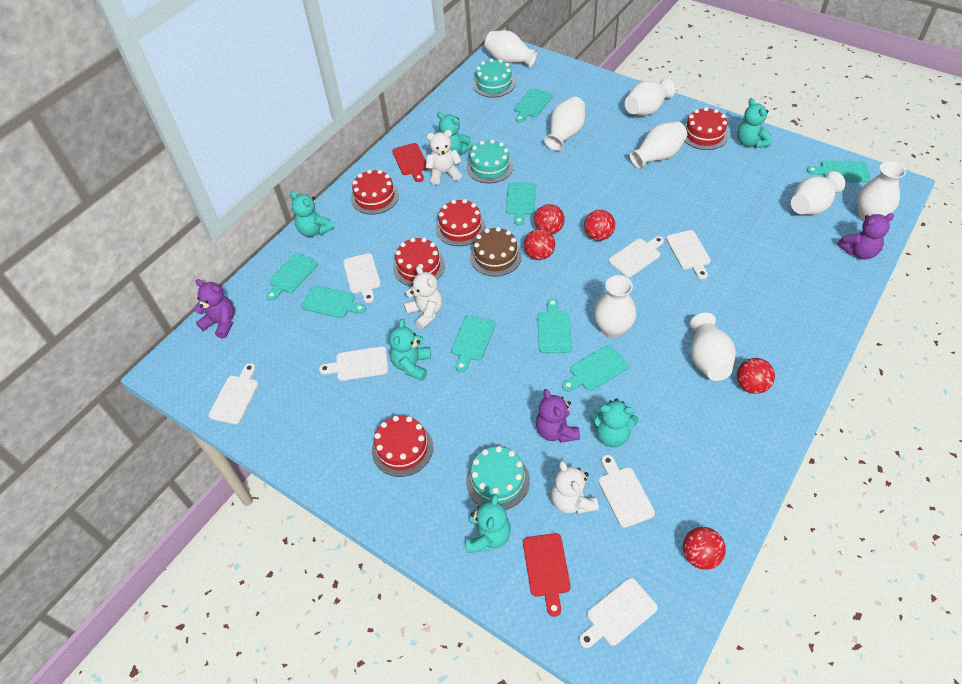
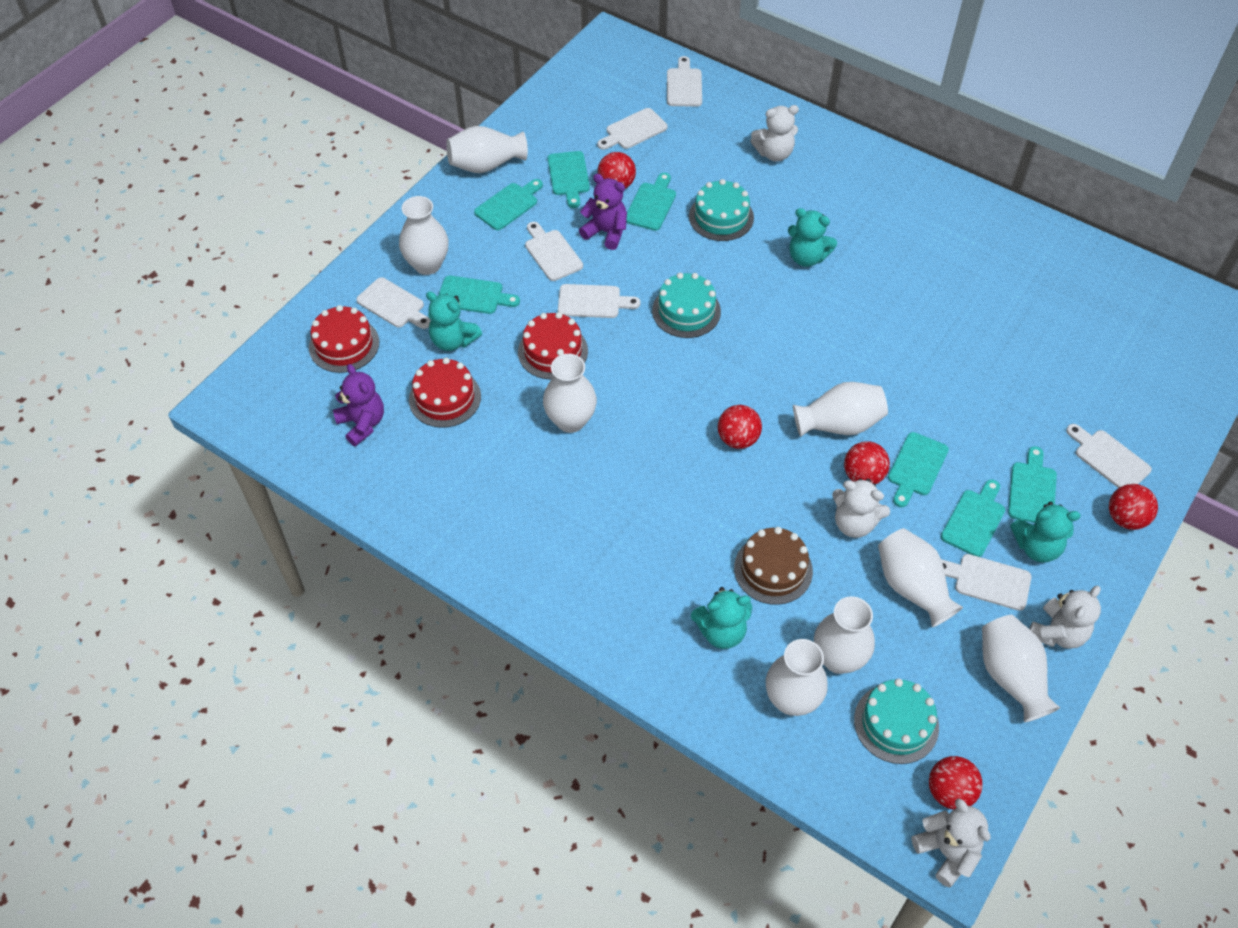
purple teddy bear: [194,279,235,339] [536,389,580,443] [837,213,894,259] = 3 -> [333,364,384,446] [579,174,627,250] = 2
red cake: [351,169,399,215] [372,416,433,477] [393,238,445,286] [436,199,486,246] [684,107,729,150] = 5 -> [309,305,379,373] [409,358,481,428] [518,312,588,380] = 3
red cutting board: [392,143,427,182] [523,533,571,617] = 2 -> none = 0
turquoise cutting board: [266,253,318,301] [301,285,366,318] [451,315,495,372] [506,182,536,226] [514,88,553,123] [537,299,572,354] [562,345,628,392] [807,160,870,183] = 8 -> [439,276,520,314] [474,179,543,230] [548,151,590,208] [626,173,676,231] [888,432,949,507] [941,480,1005,557] [1008,446,1057,523] = 7
turquoise teddy bear: [290,191,334,237] [389,319,431,381] [437,112,473,155] [466,494,511,553] [590,398,639,447] [737,98,772,148] = 6 -> [426,291,482,351] [691,587,752,649] [788,208,837,267] [1010,502,1081,563] = 4
white teddy bear: [404,266,443,329] [426,130,462,185] [551,461,599,514] = 3 -> [750,105,799,162] [832,479,890,538] [911,798,991,888] [1029,586,1101,649] = 4

